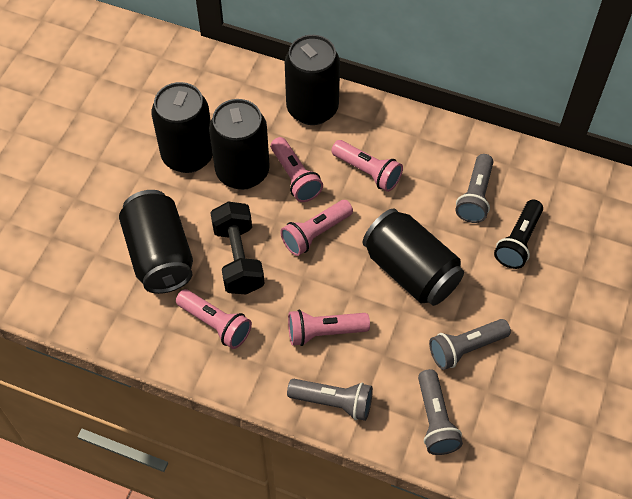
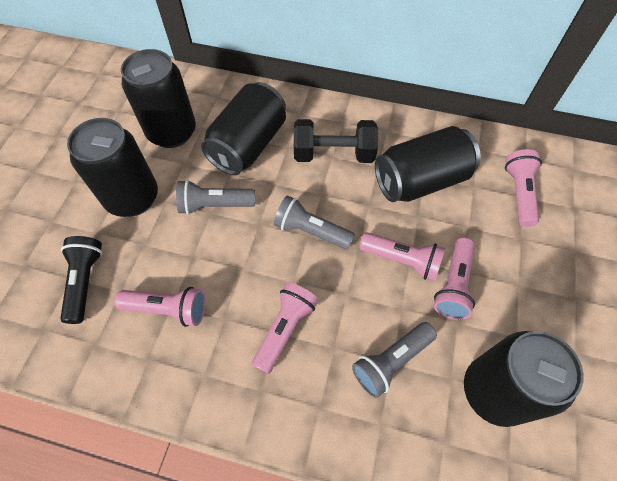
grey flashlight: [287,379,373,421] [418,369,463,455] [429,319,511,370] [456,154,494,223] = 4 -> [176,180,255,215] [274,195,355,250] [352,322,437,398] = 3

